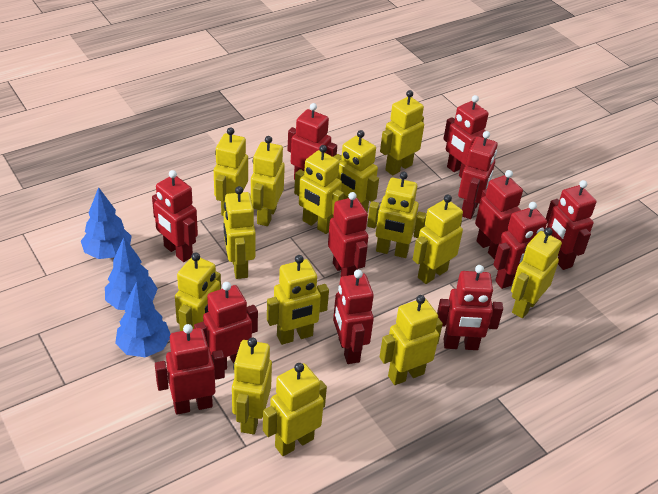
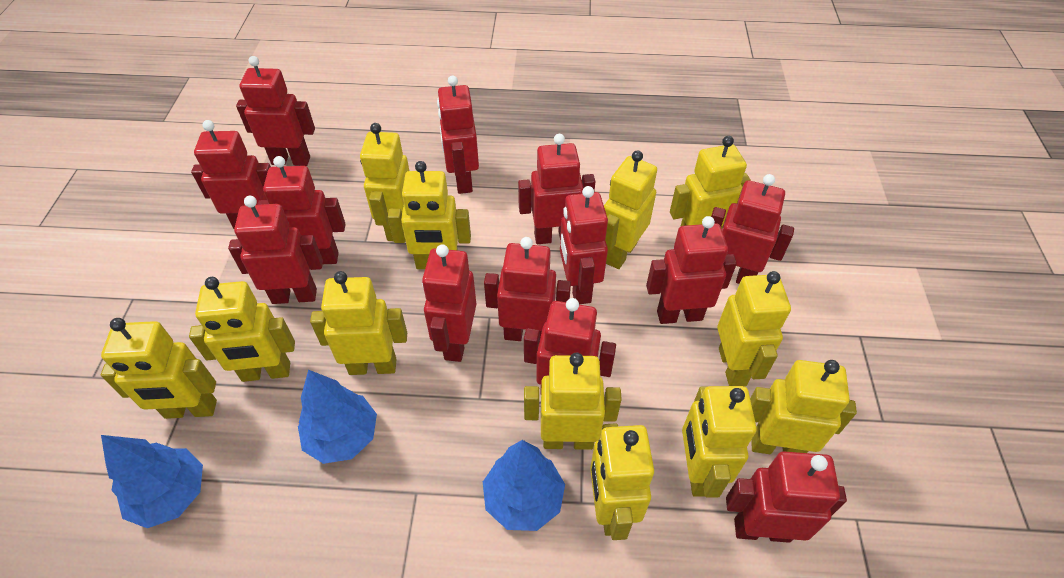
red robot: [152,170,198,262] [155,324,225,415] [194,282,258,370] [287,103,337,180] [328,192,368,277] [333,270,374,364] [437,265,503,350] [443,95,489,178] [458,131,498,219] [475,170,523,260] [493,202,547,289] [546,180,596,270] = 12 -> [191,120,271,229] [228,196,323,304] [236,56,315,166] [257,156,345,264] [422,244,476,362] [437,75,479,194] [484,237,571,341] [518,134,595,244] [524,298,616,385] [560,186,608,304] [646,216,737,324] [711,174,794,284] [726,452,847,543] = 13
yellow robot: [175,252,221,331] [214,127,248,216] [224,186,256,279] [232,337,272,434] [251,136,285,226] [263,363,327,456] [267,255,329,345] [294,145,344,234] [334,130,379,213] [367,172,427,258] [380,90,424,175] [380,295,443,385] [413,194,463,284] [511,228,562,318] = 14 -> [101,318,217,419] [189,277,295,382] [310,271,407,375] [360,123,409,241] [388,161,471,269] [524,353,622,450] [590,423,654,540] [604,150,657,269] [670,136,751,229] [682,386,757,498] [717,271,791,386] [750,360,857,454] = 12

